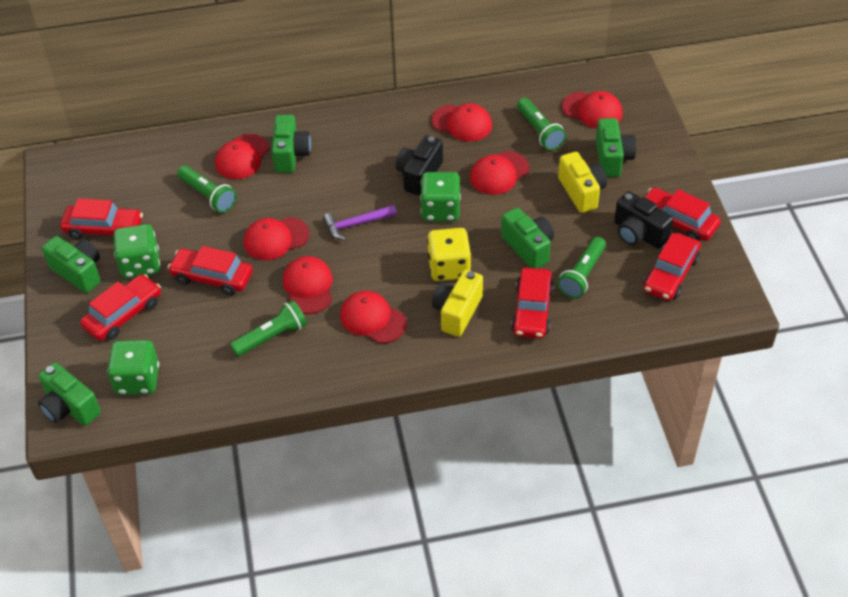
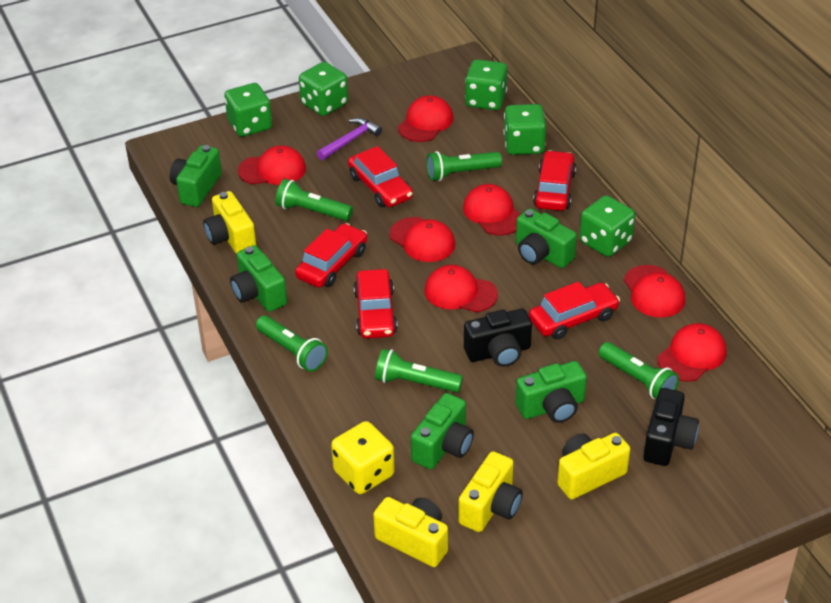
green dice: [107,340,159,395] [114,224,160,278] [420,172,461,221] = 3 -> [224,83,272,137] [299,62,348,116] [465,59,508,110] [503,104,546,155] [579,195,635,257] = 5
green flashlight: [177,166,236,213] [230,300,307,357] [517,98,566,150] [557,237,606,299] = 4 -> [256,315,328,372] [275,179,353,221] [375,349,463,393] [427,151,502,181] [599,342,679,399] = 5
red car: [60,198,143,240] [80,274,161,341] [168,246,253,295] [511,267,554,339] [643,233,701,301] [645,187,721,241] = 6 -> [295,223,367,288] [348,146,413,207] [354,269,397,338] [529,281,620,340] [533,150,576,211] = 5
yellow camera: [432,270,483,337] [558,152,607,213] = 2 -> [203,191,256,254] [373,497,448,567] [458,451,523,532] [557,433,630,500] = 4

